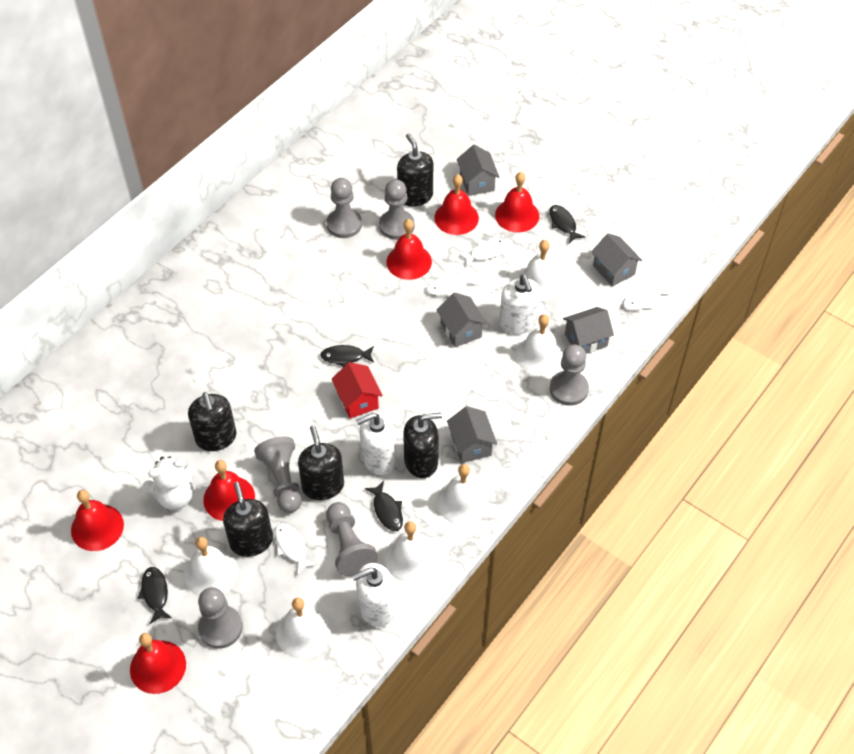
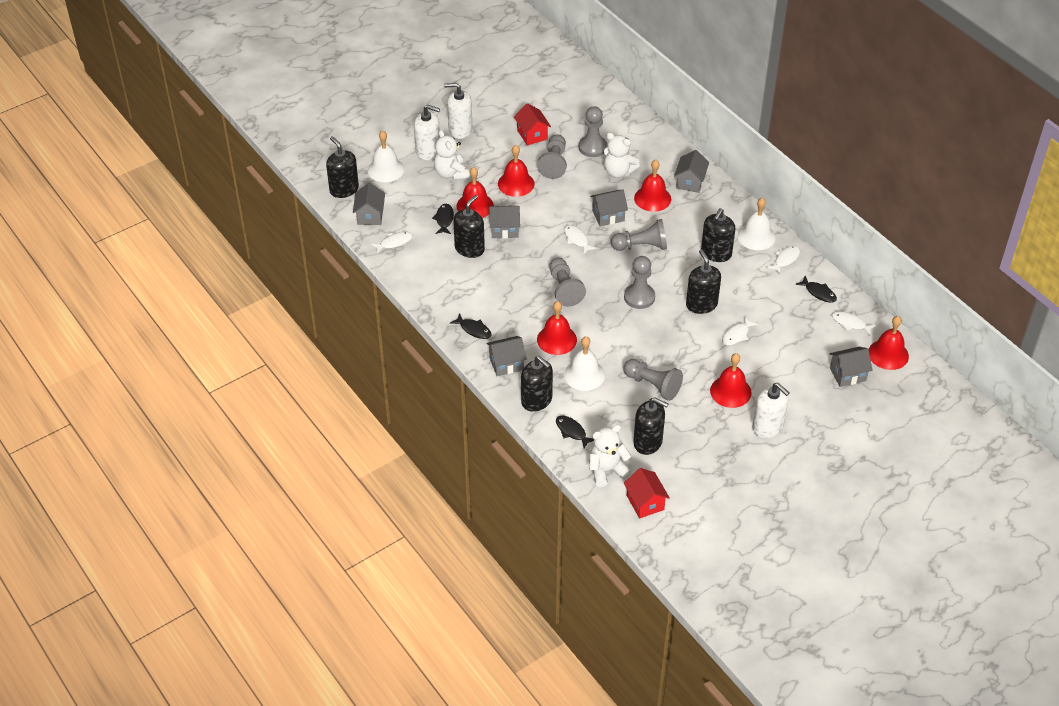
black soap dispenser: [188,392,237,451] [223,482,273,557] [298,425,344,500] [397,134,433,207] [403,413,442,478] = 5 -> [326,136,359,198] [453,195,485,258] [521,356,553,412] [633,397,668,455] [686,249,721,314] [701,208,735,262] = 6
grey house: [436,292,487,347] [447,406,497,463] [457,145,499,196] [563,307,614,354] [591,233,642,287] = 5 -> [353,183,385,225] [486,336,527,376] [489,206,520,238] [590,190,628,226] [674,150,709,193] [830,347,873,387] = 6
red house: [332,362,383,419] = 1 -> [514,103,551,145] [624,468,670,519] = 2
white bell: [184,537,238,596] [276,598,331,659] [384,521,438,583] [437,464,488,525] [515,314,563,375] [518,240,563,301] = 6 -> [368,131,404,182] [564,337,605,391] [738,198,776,250] = 3
white fish: [275,523,317,575] [426,271,478,296] [459,239,508,267] [623,282,673,310] = 4 -> [371,231,413,254] [564,225,597,254] [722,316,758,345] [767,245,800,274] [832,311,876,335] = 5
white teddy bear: [142,456,196,510] = 1 -> [434,130,470,180] [589,425,632,487] [604,133,640,178] = 3

